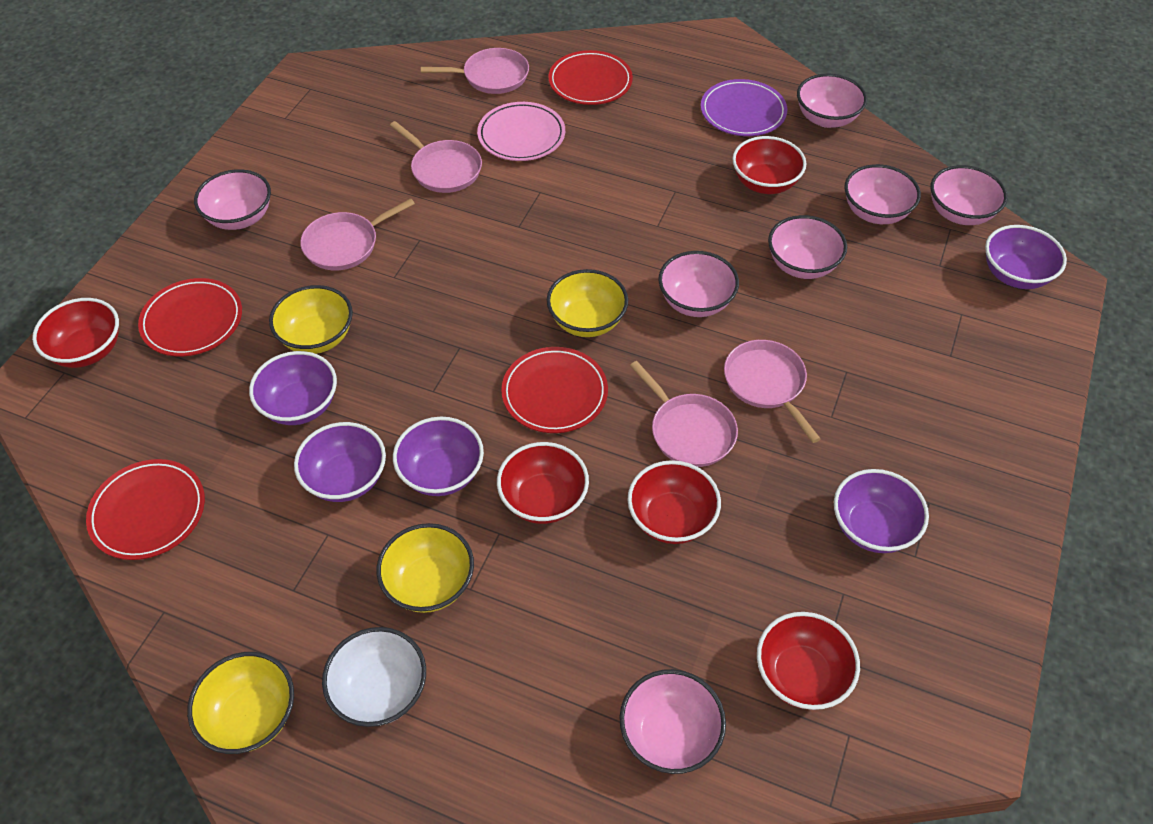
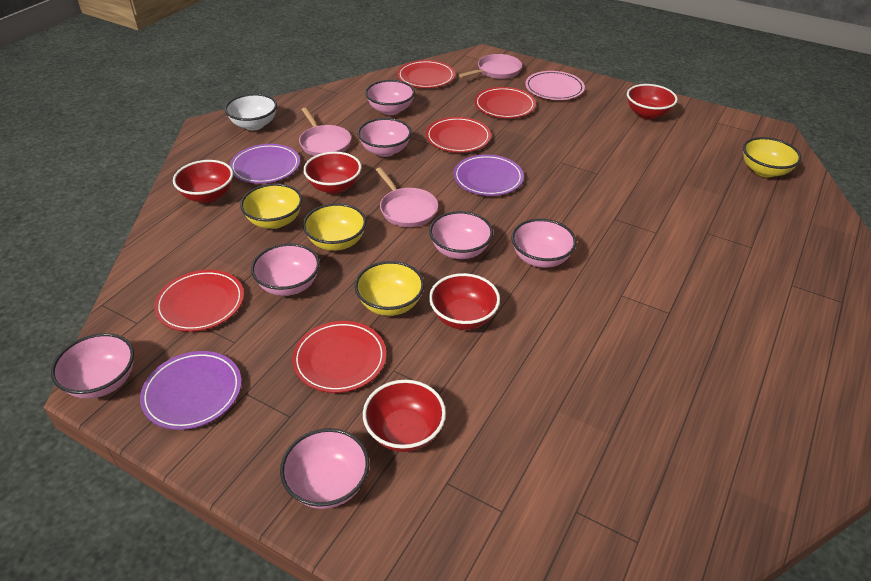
pink pan: [300,198,415,270] [390,121,482,193] [421,48,529,94] [630,361,738,467] [724,340,821,443] = 5 -> [299,108,351,156] [376,167,438,227] [459,54,522,79] = 3
purple bowl: [249,351,337,425] [294,422,386,502] [393,417,484,496] [834,469,929,553] [985,225,1067,289] = 5 -> none = 0
purple plate: [701,79,787,136] = 1 -> [140,351,242,430] [230,144,300,184] [453,154,524,196] = 3
red plate: [86,459,205,560] [138,278,242,356] [501,347,608,433] [548,50,633,105] = 4 -> [154,270,244,332] [292,321,386,393] [397,60,455,88] [426,117,491,153] [475,87,536,118] = 5

